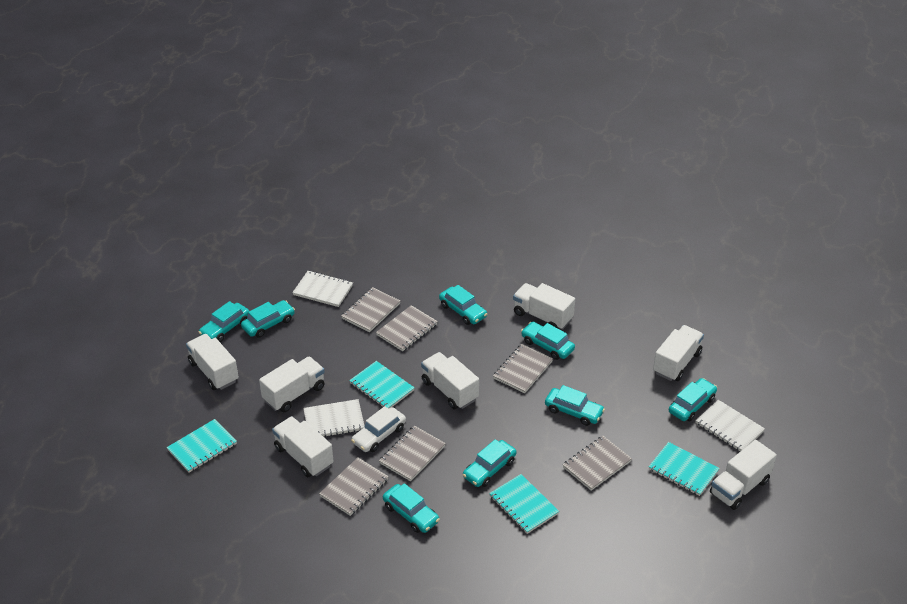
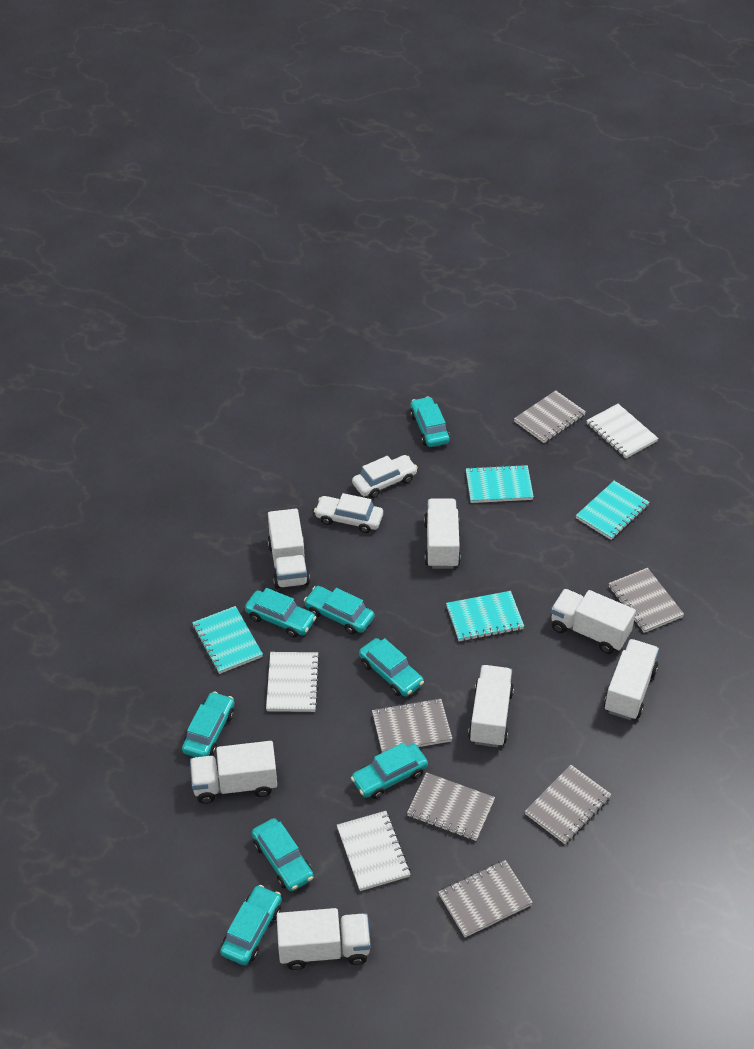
white car: [351,406,406,452] = 1 -> [314,493,383,533] [352,455,418,498] = 2

